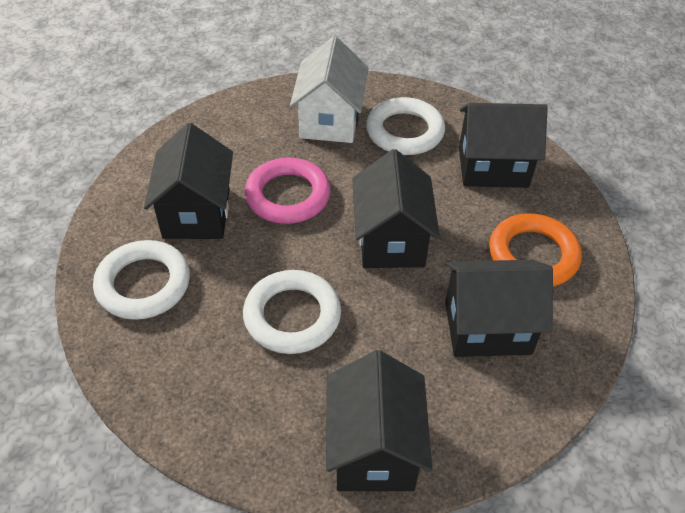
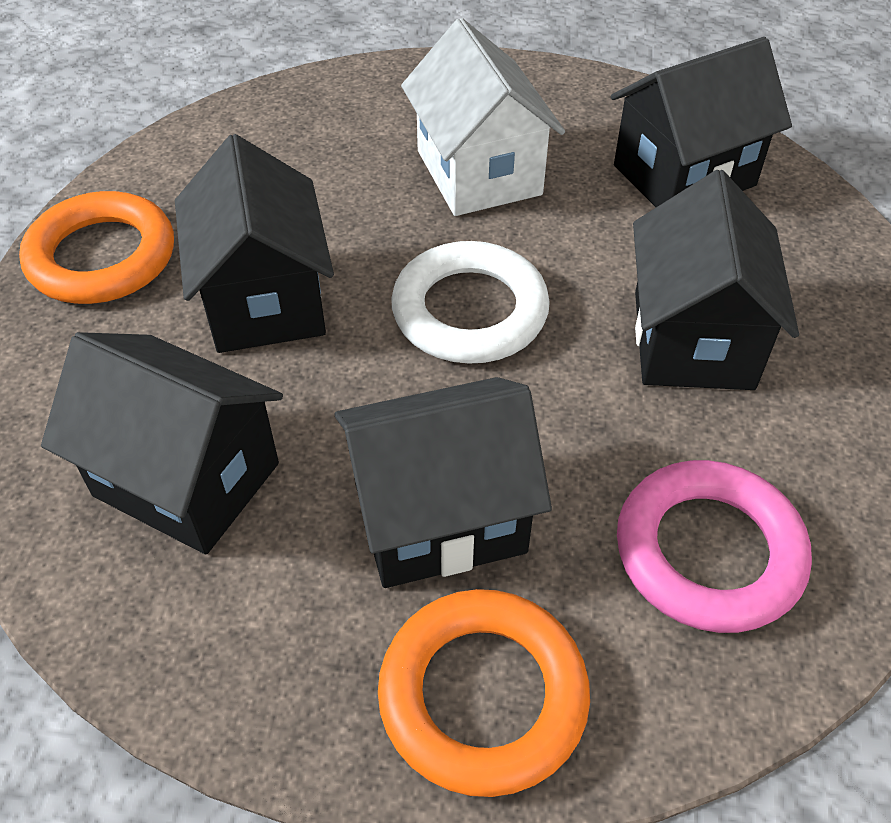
orange ring: [489,213,582,287] = 1 -> [19,191,174,304] [378,589,590,797] = 2
white ring: [93,240,190,320] [243,270,341,354] [366,97,445,155] = 3 -> [391,241,550,364] = 1

